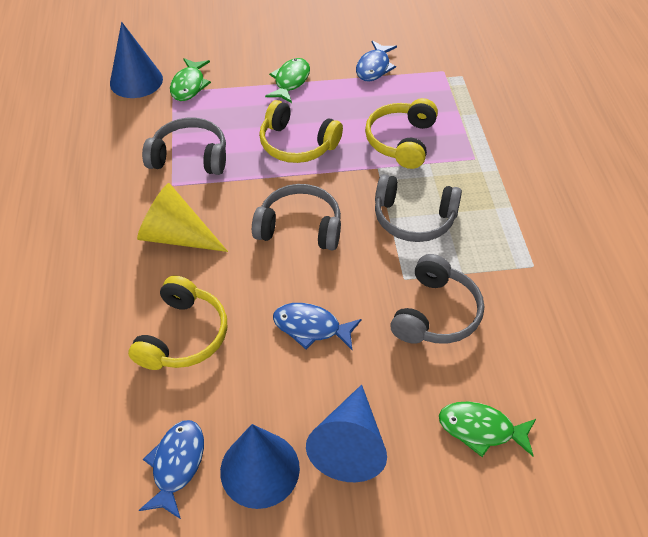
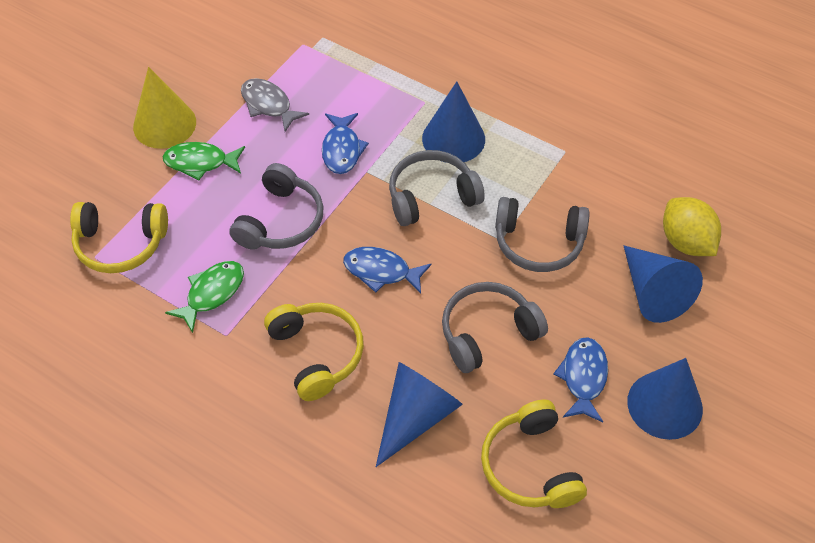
blue cone: [110,22,163,98] [220,424,300,509] [306,385,387,482] = 3 -> [376,362,463,467] [422,82,485,163] [623,245,703,323] [627,358,703,440] = 4
green fish: [170,58,211,101] [265,58,310,103] [439,402,536,457] = 3 -> [163,142,245,181] [165,261,244,333] = 2
grey fish: none = 0 -> [241,78,309,132] = 1
yellow lemon: none = 0 -> [663,197,721,256] = 1

